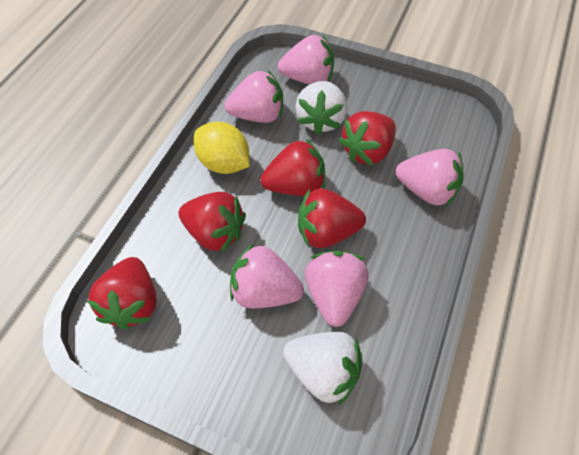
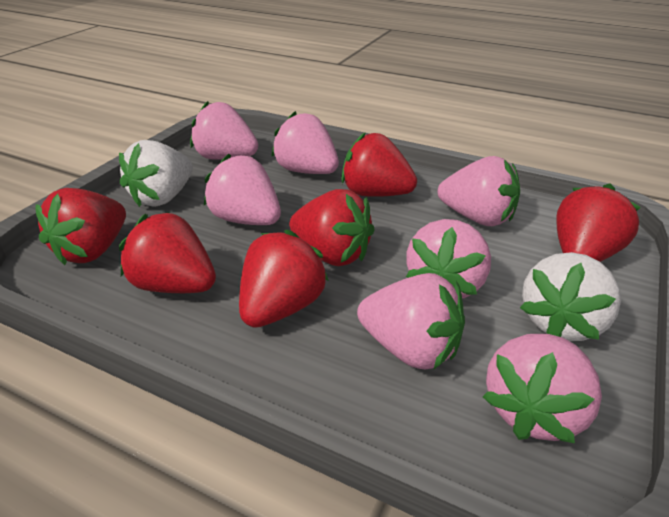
pink strawberry: [225,70,283,123] [230,243,304,309] [278,35,334,84] [305,250,368,327] [396,149,464,206] = 5 -> [190,101,258,160] [204,154,281,225] [271,111,339,174] [357,273,465,370] [406,219,491,299] [438,156,520,226] [483,334,602,443] = 7
red strawberry: [88,257,157,329] [179,192,246,253] [260,139,325,196] [298,188,366,248] [339,111,396,166] = 5 -> [36,188,126,265] [119,212,216,293] [239,229,329,328] [289,189,374,266] [341,132,417,197] [557,183,641,262] = 6
yellow lemon: [194,122,250,174] = 1 -> none = 0

